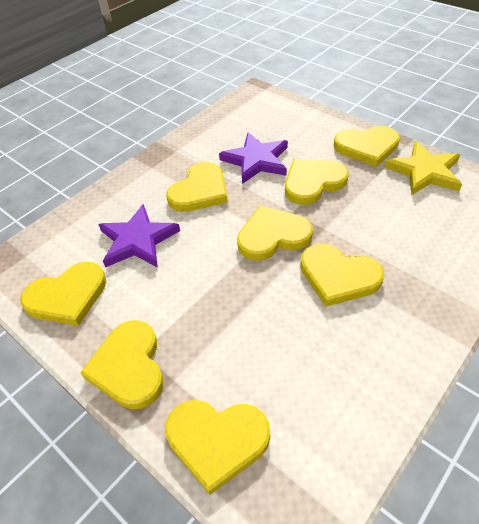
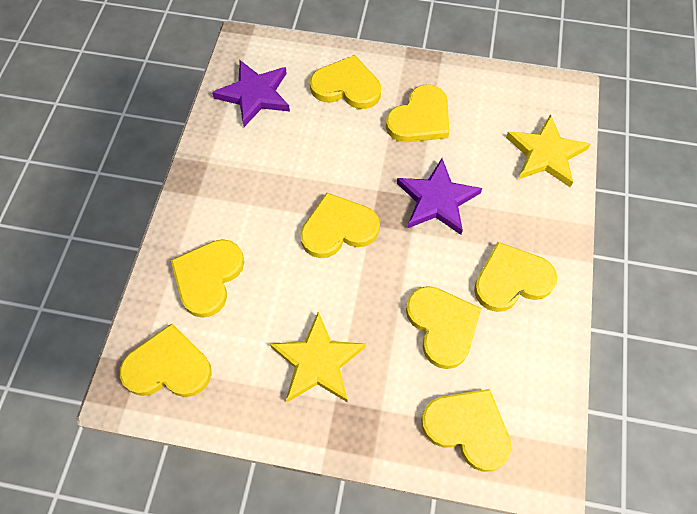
yellow star: [384,141,462,195] = 1 -> [270,311,366,403] [506,114,591,187] = 2

